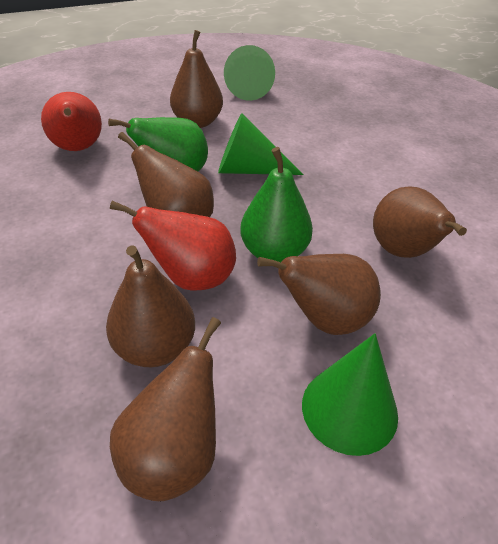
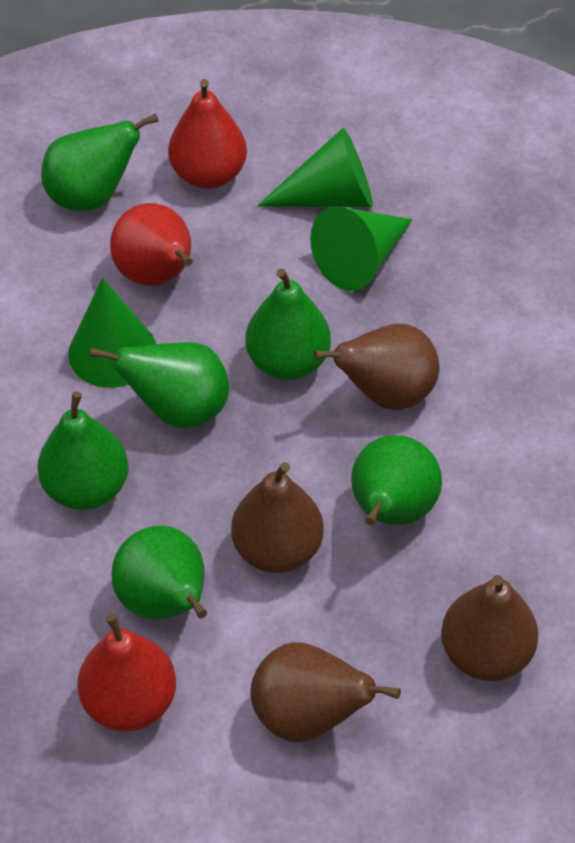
brown pear: [106,246,195,367] [110,317,221,501] [118,132,214,217] [170,30,223,128] [257,254,381,335] [373,187,467,258] = 6 -> [231,462,324,573] [250,642,401,742] [313,324,439,410] [441,575,539,681] = 4
green pear: [108,117,208,171] [240,147,313,262] = 2 -> [37,392,129,510] [41,113,159,211] [89,342,229,428] [112,526,207,619] [245,268,331,380] [351,435,442,525] = 6
red pear: [41,92,102,151] [110,201,236,291] = 2 -> [78,614,176,732] [110,203,193,286] [168,79,247,189] = 3

